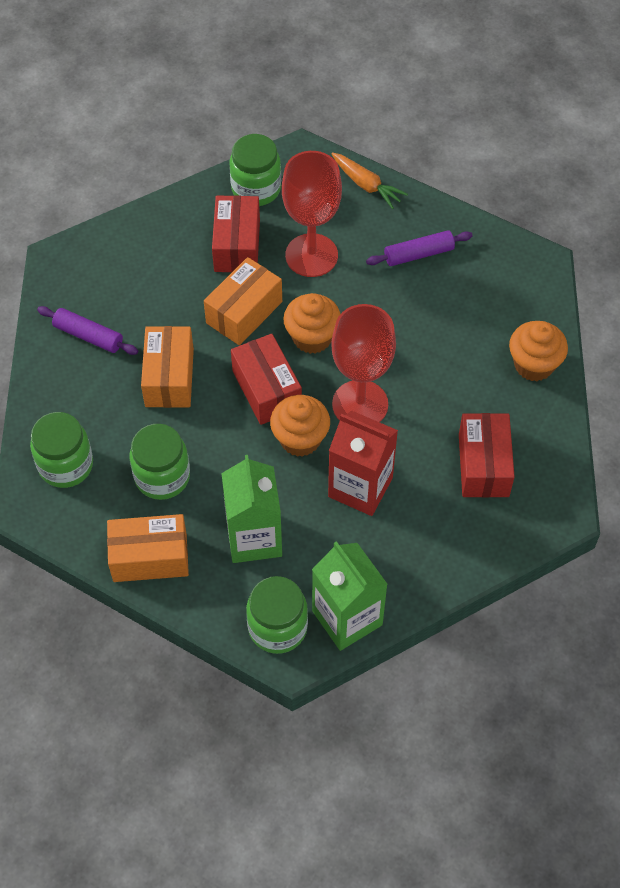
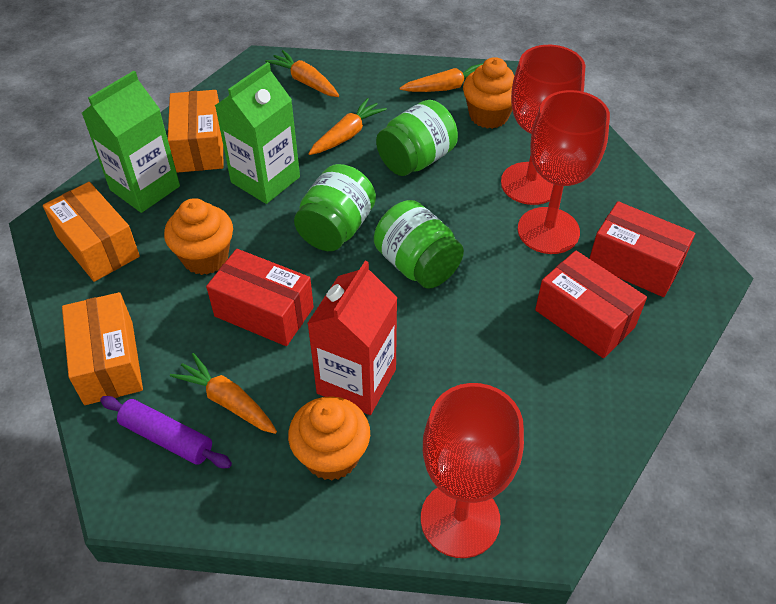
green jar: [30,412,93,488] [130,424,190,500] [229,134,281,206] [246,576,308,654] = 4 -> [294,164,376,251] [374,200,464,289] [376,100,458,176] = 3
orange carrot: [331,152,408,209] = 1 -> [170,353,277,434] [265,50,339,97] [309,98,387,155] [400,63,483,92] = 4
purple rolling pin: [37,306,138,355] [366,230,473,266] = 2 -> [100,396,232,468] = 1
red goblet: [282,151,342,277] [331,304,396,422] = 2 -> [421,383,524,558] [501,45,585,205] [518,90,610,254] = 3

